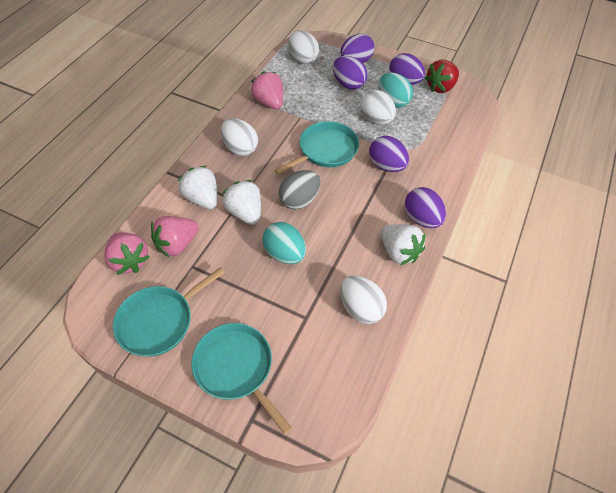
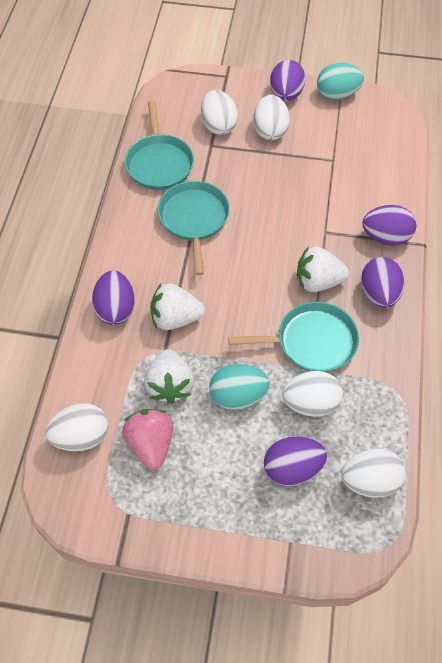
grey egg: [279,170,321,210] = 1 -> none = 0
pink strawberry: [104,232,150,275] [151,216,199,258] [251,71,283,109] = 3 -> [122,409,173,470] = 1
red strawberry: [425,60,459,93] = 1 -> none = 0
white egg: [221,118,258,156] [288,30,319,64] [340,275,387,324] [360,90,396,124] = 4 -> [45,403,108,451] [201,90,238,135] [253,95,290,140] [282,371,343,417] [341,448,406,498] = 5

